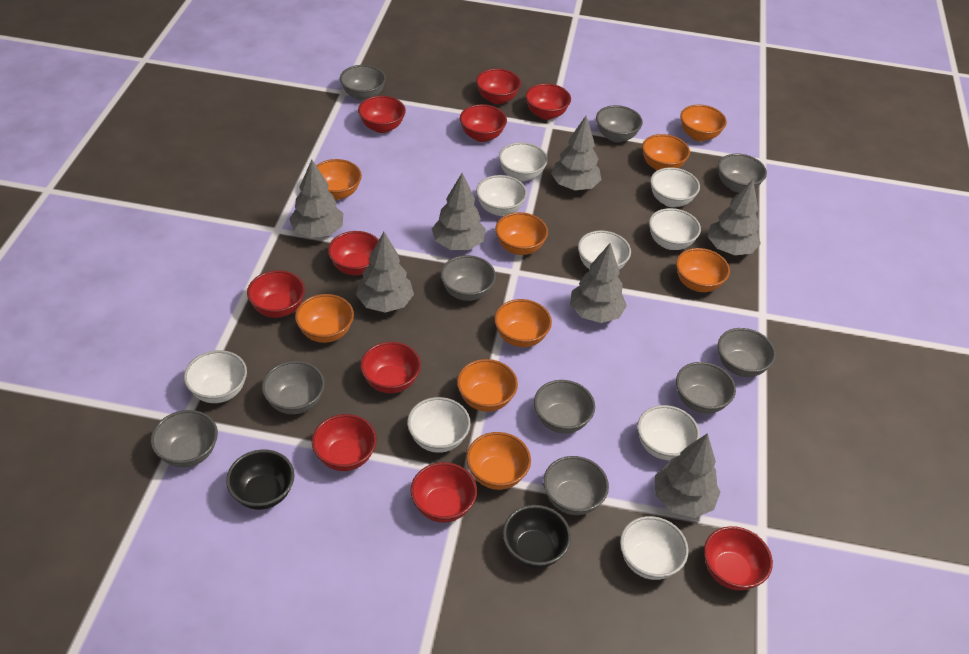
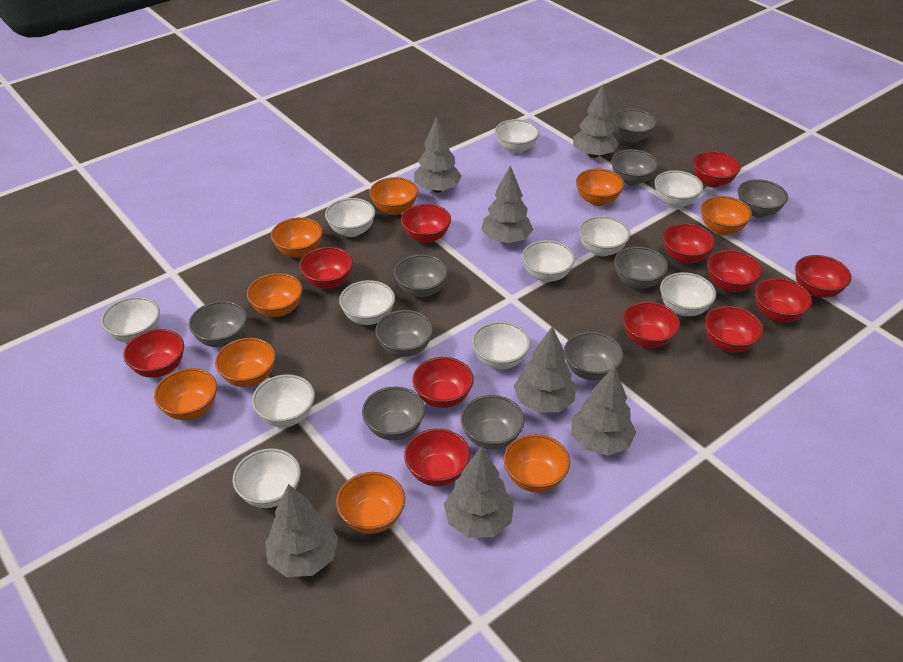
black bowl: [226,450,295,510] [503,505,571,568] = 2 -> none = 0
red bowl: [247,270,305,318] [312,414,377,471] [328,231,379,275] [358,96,406,133] [360,342,421,393] [410,462,477,523] [460,104,507,142] [476,68,521,104] [525,83,571,120] [704,526,773,590] = 10 -> [123,329,184,378] [299,247,353,289] [401,204,451,243] [404,429,470,486] [412,357,474,408] [622,301,680,348] [662,223,715,264] [693,151,741,187] [704,306,763,352] [707,250,762,292] [754,278,812,322] [795,255,851,298] = 12
white bowl: [184,350,247,403] [407,397,471,453] [476,175,527,216] [499,142,548,181] [578,231,631,270] [620,516,688,580] [637,405,700,460] [649,208,701,250] [650,167,700,207] = 9 -> [101,297,160,343] [233,448,301,508] [252,374,315,427] [325,198,375,237] [339,280,395,325] [472,321,530,369] [495,119,540,154] [522,240,575,282] [579,216,630,256] [654,170,703,208] [660,272,716,316] = 11

